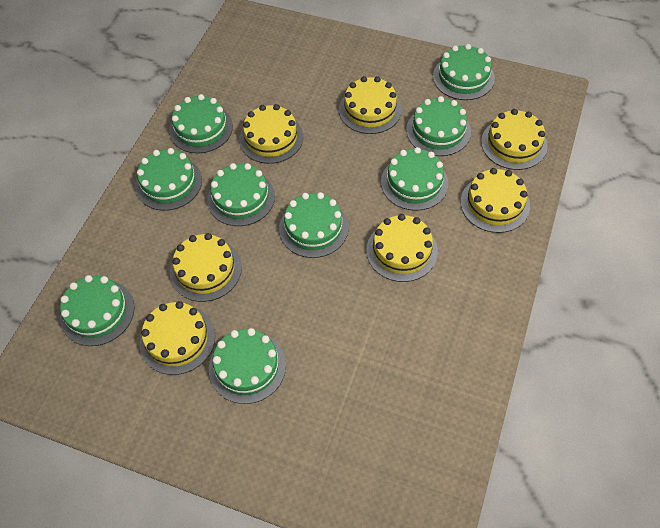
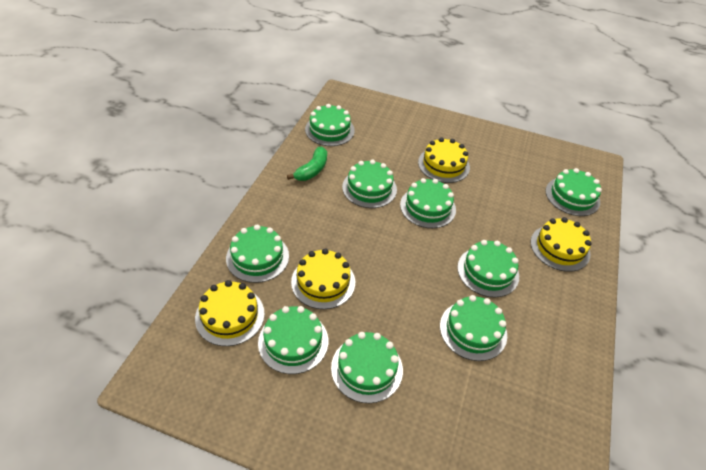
green banana: none = 0 -> [287,147,327,181] = 1
yellow cake: [139,301,215,375] [170,233,242,302] [239,104,303,164] [339,76,402,134] [366,214,438,282] [461,168,530,233] [481,109,548,170] = 7 -> [195,280,265,346] [291,249,355,309] [418,137,470,183] [530,217,591,272] = 4

